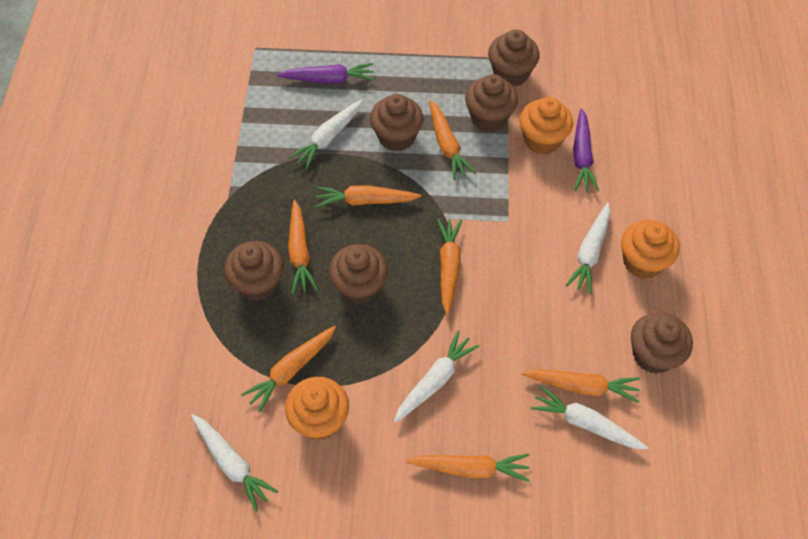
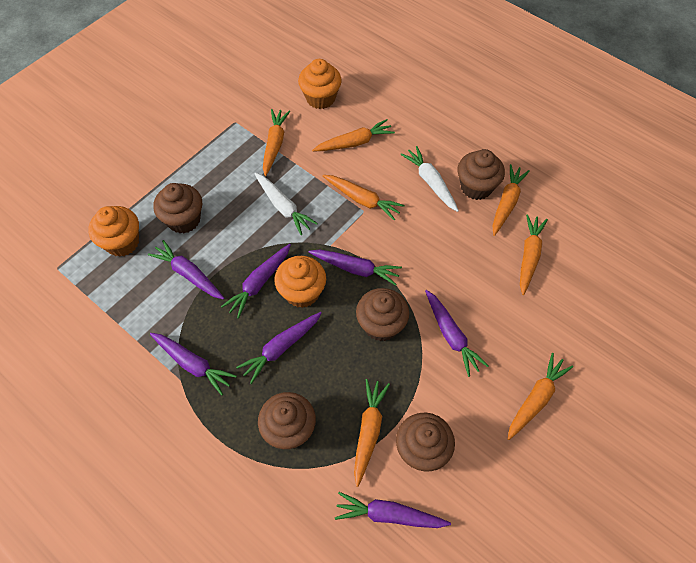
brown cupcake: [224,241,283,301] [329,244,388,304] [370,94,424,152] [465,74,518,132] [488,29,540,87] [631,312,693,374] = 6 -> [153,183,202,233] [258,392,316,449] [356,288,409,341] [396,413,455,471] [458,149,505,200] = 5
purple carrot: [277,63,374,84] [573,108,599,192] = 2 -> [148,240,224,299] [150,333,237,396] [221,244,291,319] [236,312,322,384] [309,249,402,286] [335,492,451,528] [425,290,489,377] = 7
white carrot: [191,414,279,512] [289,99,363,169] [394,331,479,423] [530,386,648,450] [566,203,610,294] = 5 -> [254,173,318,235] [400,146,459,212] = 2

